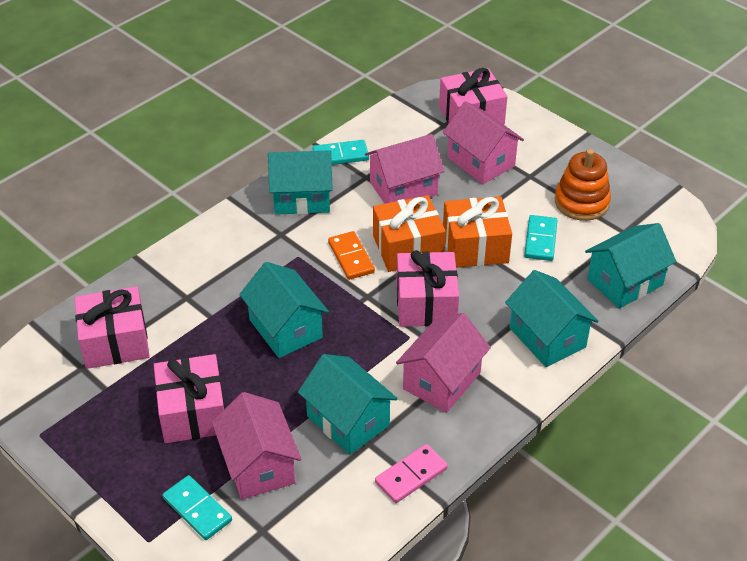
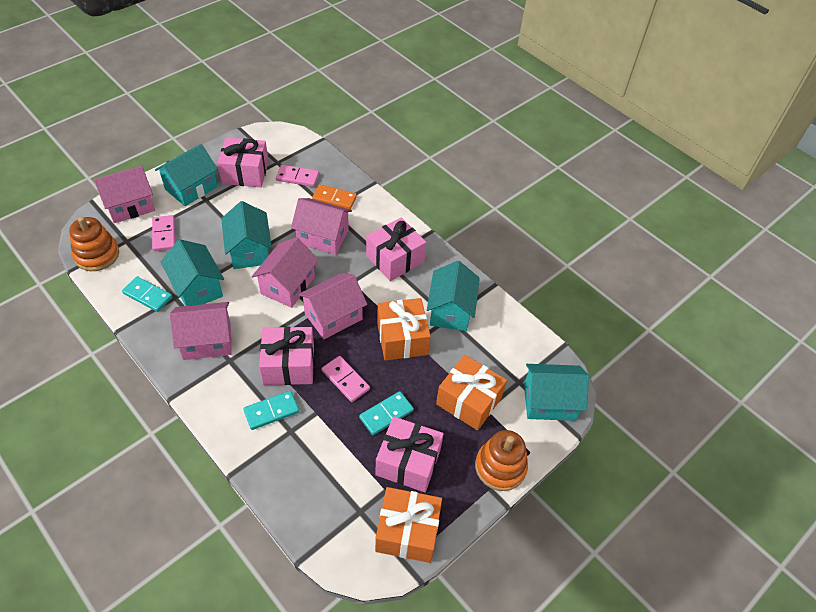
orange gift: [373,195,446,272] [443,196,512,268] = 2 -> [375,487,442,563] [377,298,431,361] [436,355,507,430] = 3
orange stacking toy: [555,149,611,221] = 1 -> [69,217,119,271] [475,430,528,491] = 2
pink domino: [375,444,448,503] = 1 -> [152,215,175,251] [276,165,319,187] [322,356,370,402] = 3
pink house: [212,392,301,500] [365,134,444,204] [396,313,491,413] [443,101,524,184] = 4 -> [94,166,155,223] [170,302,232,360] [252,237,319,308] [291,198,352,255] [298,273,367,339] = 5

